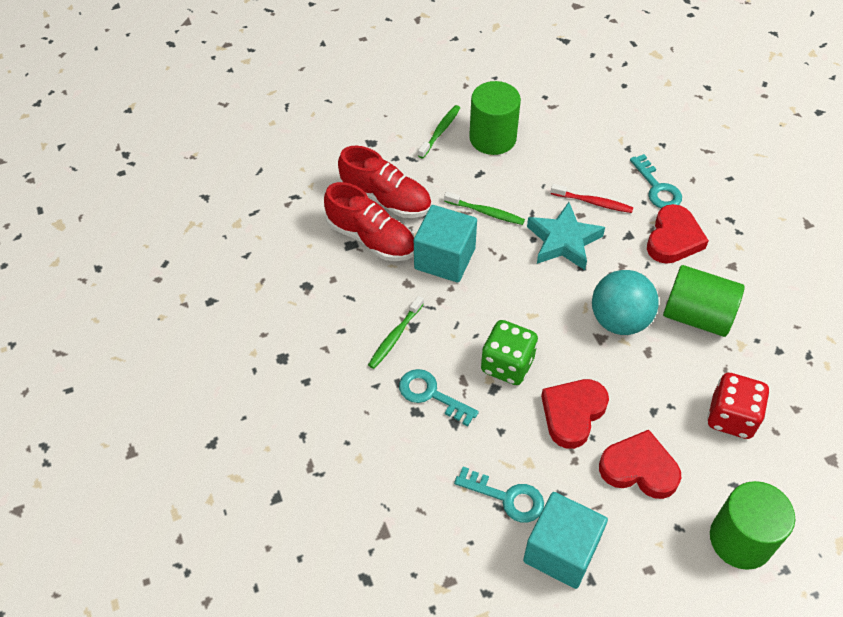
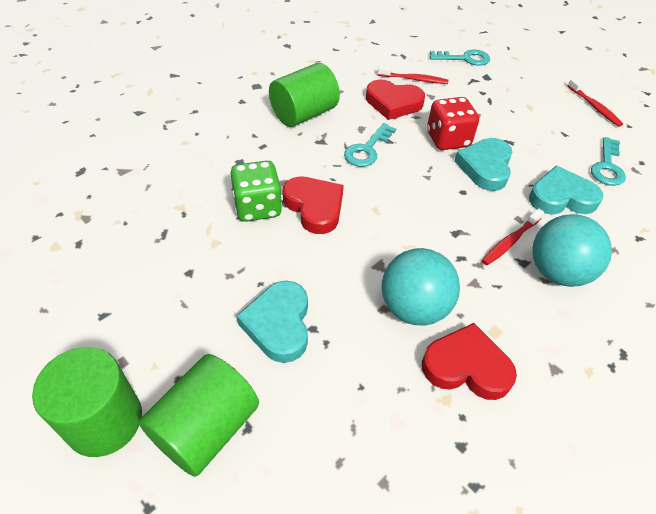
green toothbrush: [368,296,424,369] [418,105,460,158] [444,192,525,225] = 3 -> none = 0
red shoe: [324,182,414,261] [338,146,432,218] = 2 -> none = 0
red toothbrush: [551,184,633,213] = 1 -> [378,66,449,84] [482,209,544,265] [568,78,623,127] = 3
turquoise ball: [592,270,659,335] = 1 -> [381,248,460,325] [532,214,612,287] = 2
turquoise cube: [414,205,477,283] [523,492,608,589] = 2 -> none = 0
turquoise heart: none = 0 -> [237,281,308,363] [454,138,512,191] [529,166,604,215] = 3
turquoise star: [527,202,605,270] = 1 -> none = 0

